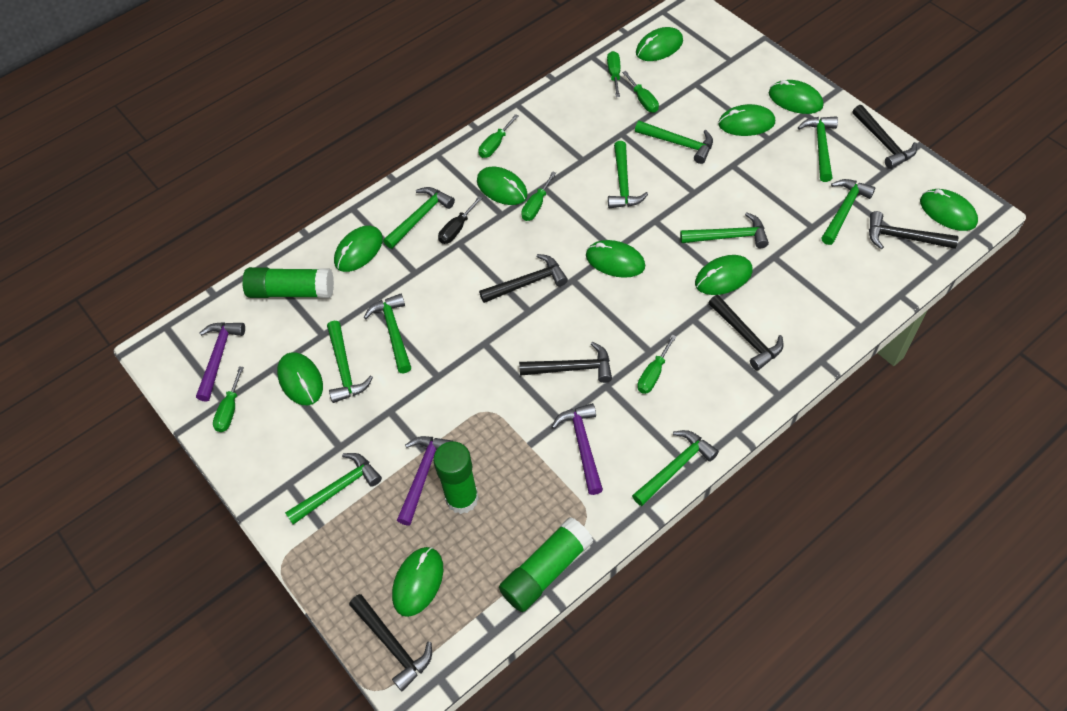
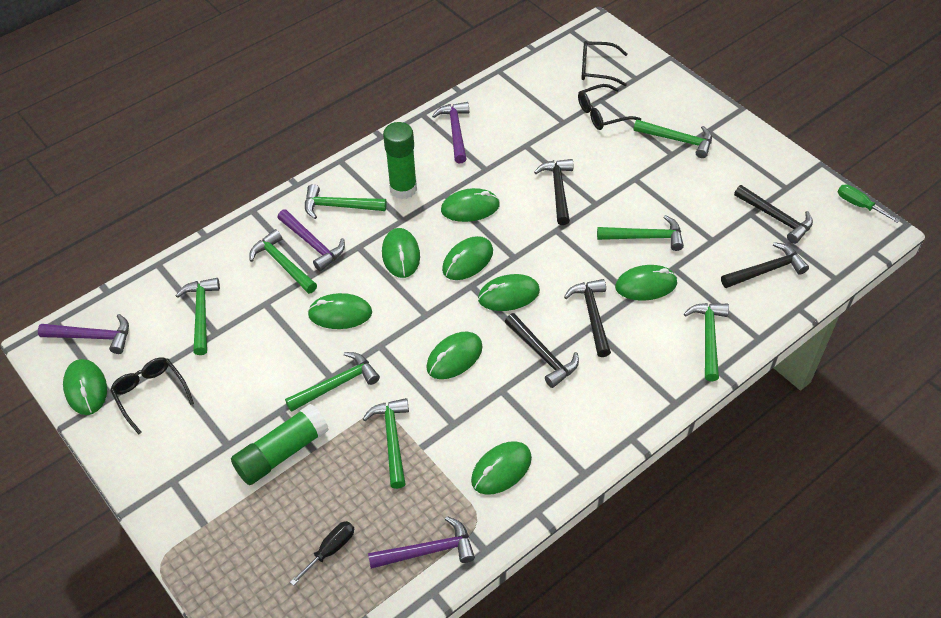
black glasses: none = 0 -> [110,357,194,434] [578,84,641,130] [581,41,628,86] = 3
black hammer: [349,594,432,691] [479,254,568,303] [519,342,612,383] [709,295,784,371] [852,105,917,169] [869,211,958,249] = 6 -> [505,313,579,388] [534,159,573,225] [564,279,611,357] [721,242,809,288] [734,185,813,244] = 5
green glue stick: [242,267,334,298] [433,441,479,514] [499,517,593,612] = 3 -> [231,404,329,485] [383,122,417,199] = 2
green hammer: [285,453,382,525] [327,321,373,403] [364,294,411,373] [383,187,455,249] [608,141,648,208] [632,430,719,506] [635,121,713,164] [680,212,769,248] [798,116,838,182] [821,179,876,245] = 10 -> [175,278,220,355] [249,229,317,294] [285,352,380,412] [305,184,387,219] [363,398,409,489] [597,215,684,251] [634,120,712,158] [684,303,729,381] = 8
green mouse: [277,352,323,405] [334,226,383,272] [392,547,443,617] [477,167,528,205] [586,240,645,278] [636,27,683,61] [695,255,753,295] [718,104,775,136] [769,80,823,114] [920,189,978,231] = 10 -> [63,359,107,415] [307,293,372,329] [382,228,420,278] [426,332,483,379] [441,188,500,222] [442,236,493,280] [471,441,532,495] [478,274,540,311] [615,265,677,301] = 9
green screwdriver: [213,366,244,432] [479,114,518,158] [521,171,556,221] [607,51,620,97] [622,71,659,113] [637,335,677,394] = 6 -> [838,184,900,223] = 1
purple hammer: [196,322,245,402] [397,436,454,525] [552,403,603,495] = 3 -> [38,314,129,354] [277,209,345,271] [368,516,475,569] [432,102,469,163] = 4

